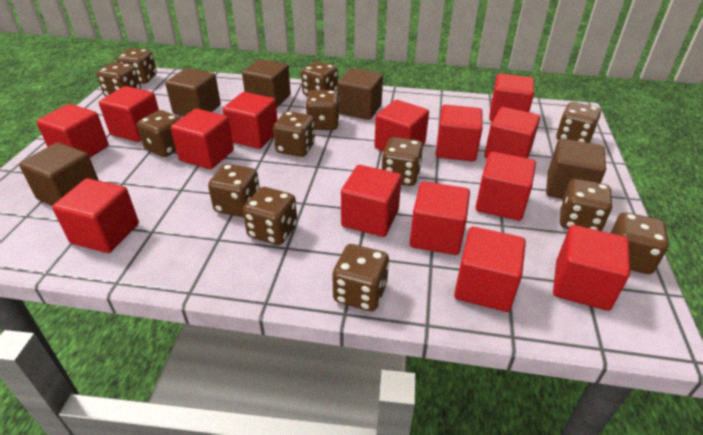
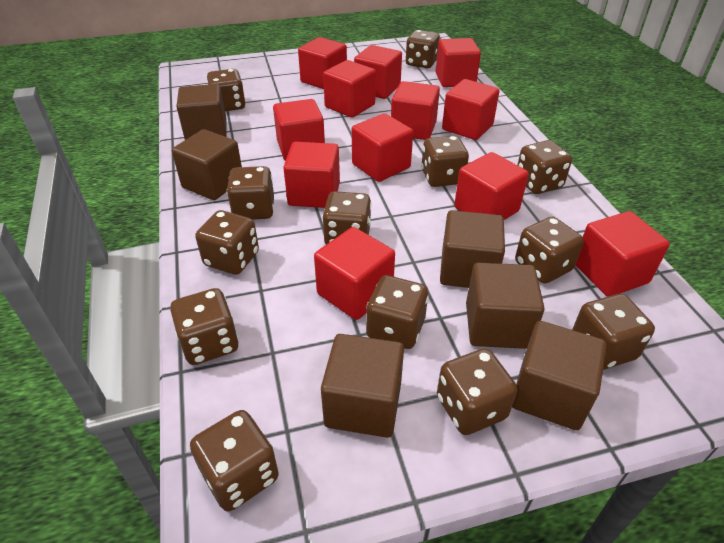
brown cube: [19,142,99,206] [165,68,221,116] [242,59,291,108] [338,68,383,120] [546,138,606,199] = 5 -> [172,129,242,200] [176,84,227,140] [321,334,404,438] [440,210,505,288] [466,263,545,349] [512,321,607,430] = 6
red cube: [36,104,109,157] [52,178,139,253] [99,86,159,142] [171,109,234,169] [223,92,278,149] [341,165,402,237] [374,100,429,151] [410,181,470,255] [436,105,483,162] [454,227,526,312] [475,152,536,221] [484,107,540,158] [489,74,534,121] [553,225,630,311] = 14 -> [273,99,325,161] [283,142,340,208] [298,37,347,89] [314,227,395,320] [323,60,376,118] [352,113,413,182] [354,45,402,99] [391,81,440,140] [435,38,481,87] [442,79,500,140] [454,152,529,220] [575,211,670,297] = 12

